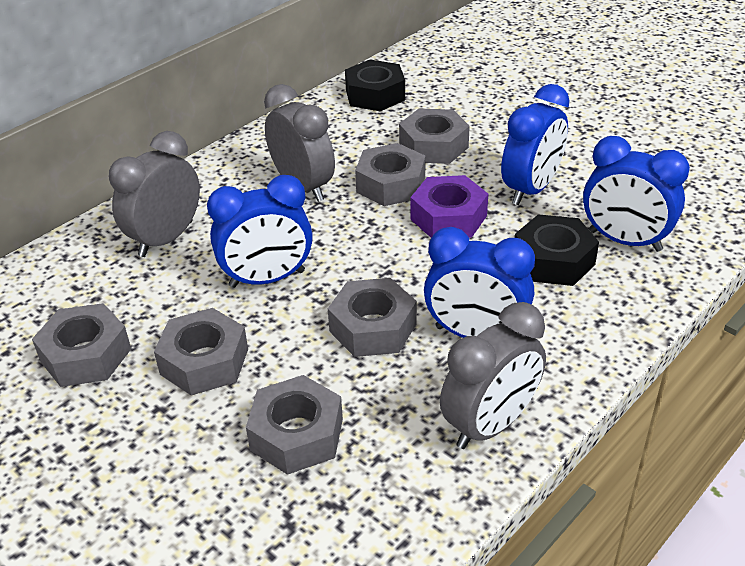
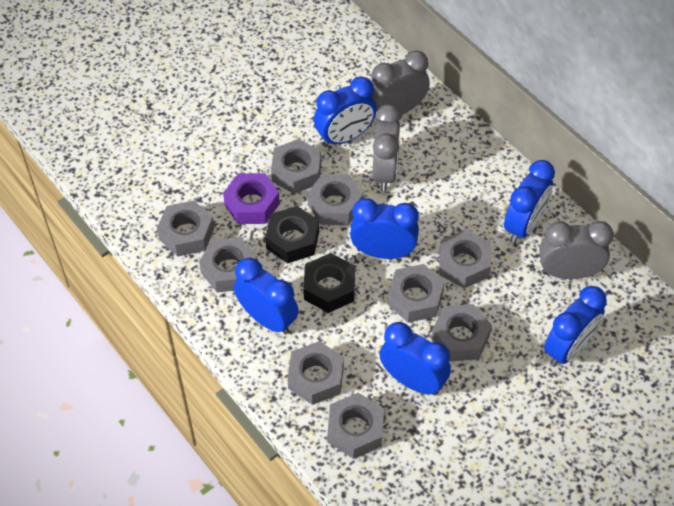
blue clock: [207,175,313,288] [424,227,535,338] [501,84,570,205] [583,136,690,252] = 4 -> [234,258,299,335] [314,77,376,147] [350,198,419,259] [379,322,451,395] [504,160,555,243] [544,286,607,367] = 6
grey nut: [32,303,131,387] [154,308,248,396] [246,375,343,475] [328,278,417,357] [355,143,426,206] [399,109,470,164] = 6 -> [157,200,214,257] [199,237,257,292] [271,139,321,194] [287,341,344,405] [307,174,363,225] [328,393,384,459] [387,264,445,323] [431,304,492,362] [439,229,491,288] = 9

